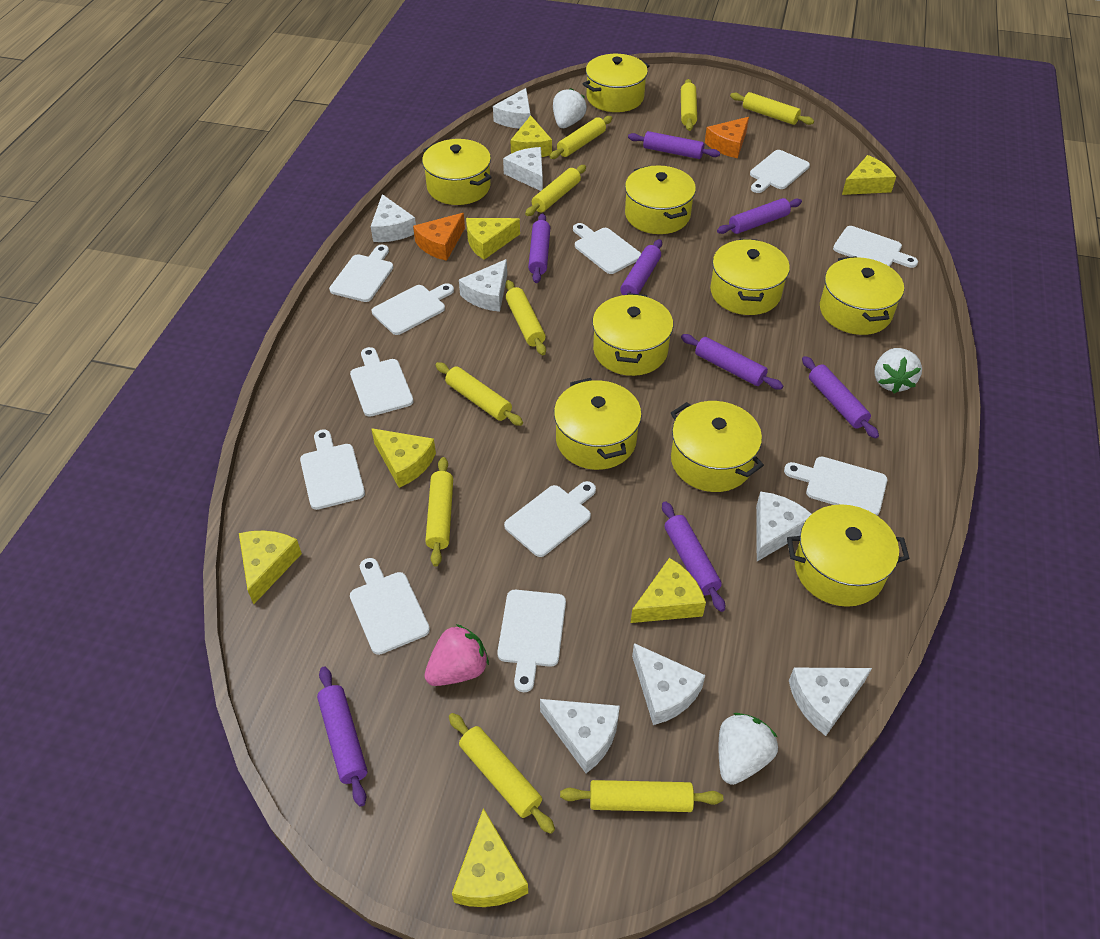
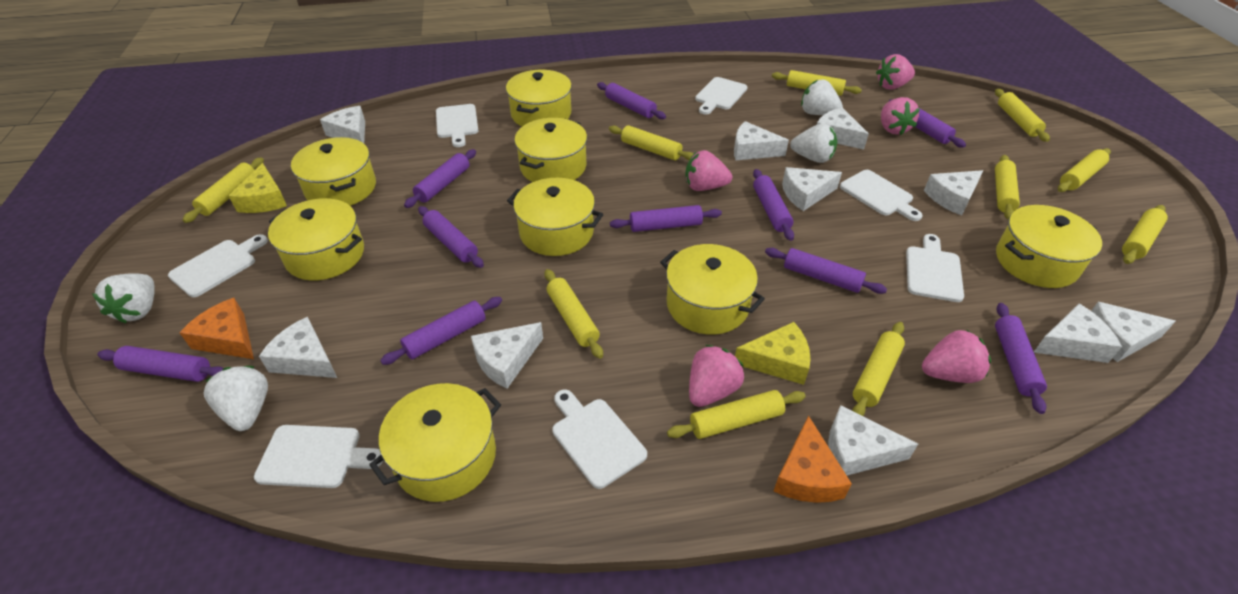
pink strawberry: [424,624,489,686] = 1 -> [685,150,732,191] [689,345,744,407] [876,54,915,89] [881,97,920,135] [922,329,991,383] = 5
purple rolling pin: [317,666,367,807] [528,213,550,283] [620,239,662,295] [628,131,720,159] [662,501,725,612] [681,334,783,390] [717,198,802,234] [802,356,879,439] = 8 -> [97,346,224,382] [380,297,502,365] [404,149,476,208] [418,206,484,268] [597,82,666,119] [610,205,722,232] [753,169,794,241] [765,248,887,294] [889,99,966,148] [995,303,1047,414] = 10
white cheese: [371,194,416,242] [459,259,507,312] [493,88,531,129] [503,147,543,191] [540,699,620,773] [632,643,705,725] [756,491,811,561] [789,668,872,736] = 8 -> [259,317,337,378] [320,106,365,143] [471,322,543,389] [734,121,789,160] [782,167,842,211] [817,107,869,150] [828,405,918,475] [924,170,983,216] [1034,304,1122,363] [1091,302,1176,362] = 10
white cutting board: [300,429,365,510] [329,245,394,302] [350,347,413,417] [350,558,430,655] [372,283,454,335] [497,590,566,692] [504,481,596,557] [573,223,641,274] [750,150,810,193] [784,456,887,515] [833,226,918,268] = 11 -> [168,234,268,297] [254,425,383,488] [436,104,478,147] [552,390,647,489] [695,77,747,115] [840,170,923,221] [906,234,964,302] = 7
white strawberry: [553,88,587,128] [719,713,778,785] [874,348,922,393] = 3 -> [92,273,155,324] [204,366,268,431] [790,123,837,163] [801,80,843,115] = 4
yellow cheese: [239,530,302,604] [371,428,436,488] [452,808,528,907] [466,218,520,260] [510,116,552,157] [631,558,706,623] [842,155,896,195] = 7 -> [229,163,287,213] [735,322,811,385] = 2
yellow pot: [422,139,492,205] [554,378,642,470] [583,54,650,112] [592,293,673,376] [625,165,696,234] [671,401,764,492] [710,239,790,315] [787,504,910,607] [820,256,904,335] = 9 -> [268,198,364,281] [291,137,376,206] [369,383,501,502] [506,70,572,126] [507,178,603,256] [514,118,587,182] [660,244,765,335] [996,205,1102,288] = 8
yellow rolling pin: [425,457,453,567] [435,362,523,426] [449,713,555,834] [505,280,546,355] [525,165,586,216] [549,116,612,159] [560,780,723,812] [681,79,697,131] [730,92,814,125] = 9 -> [183,157,264,223] [544,269,603,359] [609,125,694,160] [667,390,806,439] [772,70,862,96] [852,322,905,416] [995,89,1050,142] [995,155,1020,220] [1058,148,1111,192] [1122,205,1168,264] = 10

